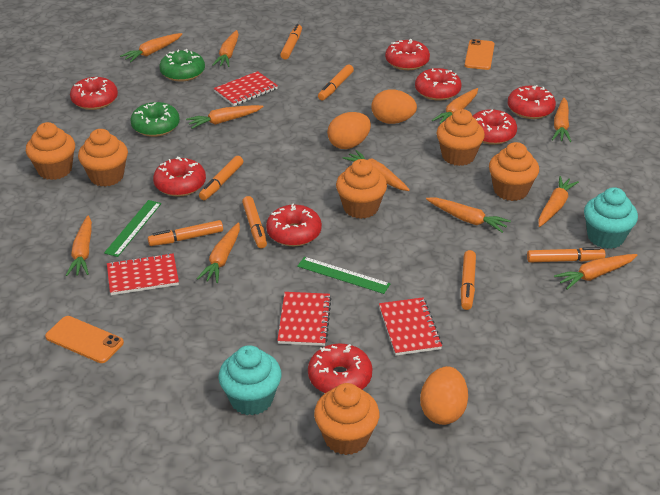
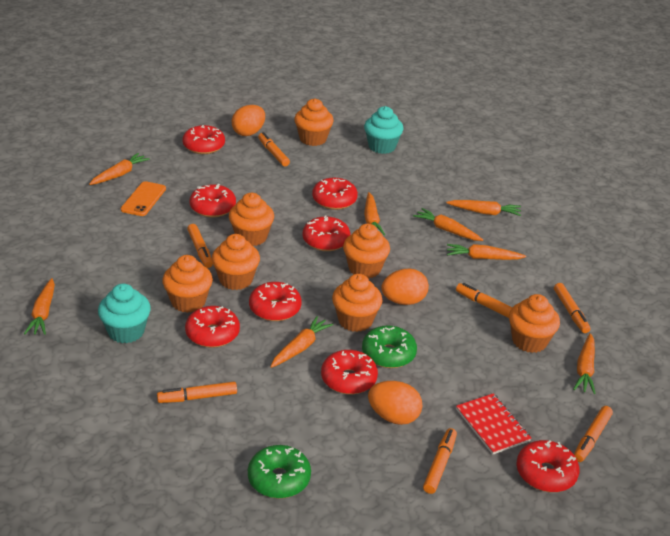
green ruler: [104,200,161,257] [297,257,390,294] = 2 -> none = 0
orange carrot: [66,215,92,276] [120,33,182,62] [186,105,263,129] [197,222,240,283] [213,30,239,67] [343,150,410,191] [426,197,511,233] [432,88,478,124] [538,176,579,227] [552,98,571,142] [554,254,637,290] = 11 -> [24,278,55,335] [89,153,150,185] [270,316,333,368] [364,192,385,236] [413,208,483,241] [446,200,521,216] [447,244,526,260] [573,333,596,394] = 8
orange cupcake: [26,122,75,180] [78,129,128,187] [314,383,379,455] [336,159,387,219] [436,109,485,166] [489,142,539,201] = 6 -> [162,255,213,313] [212,234,260,290] [229,193,274,246] [294,99,334,146] [332,274,383,332] [343,224,390,279] [509,294,560,353] = 7
orange phone: [45,316,124,363] [465,39,495,70] = 2 -> [121,181,166,216] = 1
red notebook: [107,253,179,295] [214,71,278,106] [277,292,332,346] [379,297,442,355] = 4 -> [456,394,532,455] = 1

